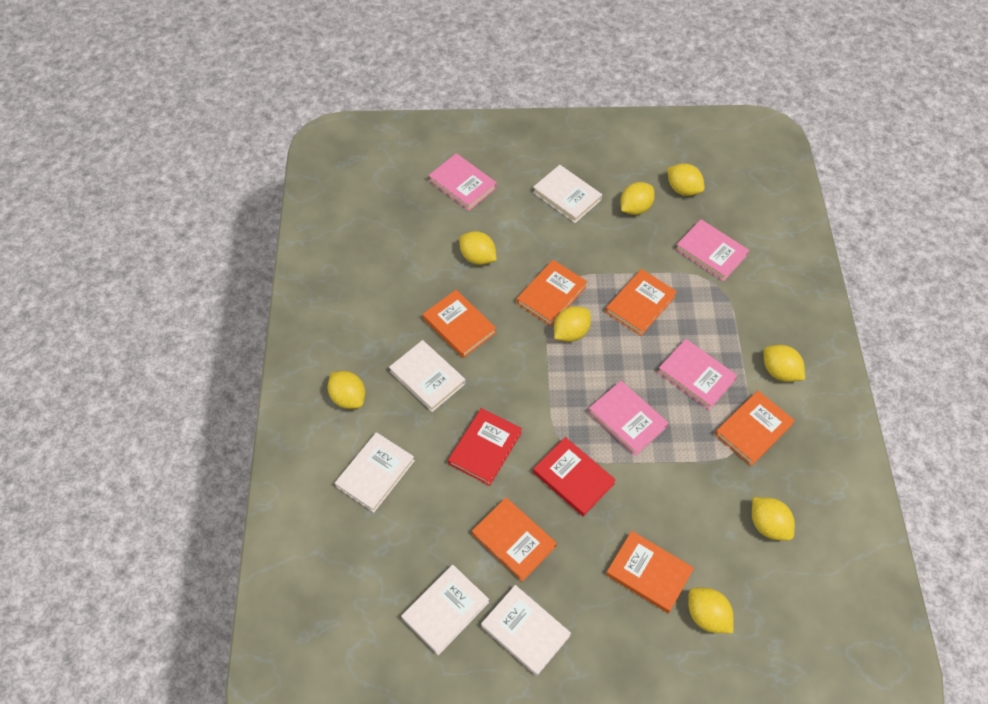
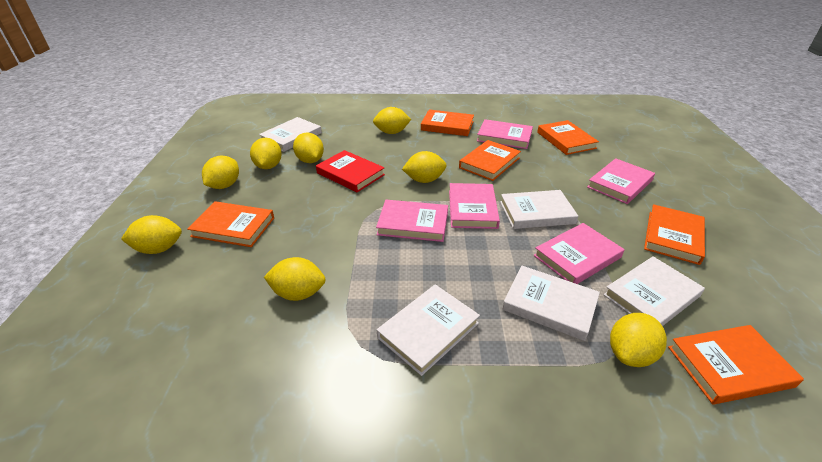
pink book: [428,153,497,211] [588,381,668,456] [658,339,737,410] [675,220,749,281] = 4 -> [376,200,448,242] [449,183,500,229] [477,119,533,149] [534,223,625,284] [587,158,655,204] = 5
red book: [448,408,522,486] [533,437,616,516] = 2 -> [316,150,385,192] = 1

